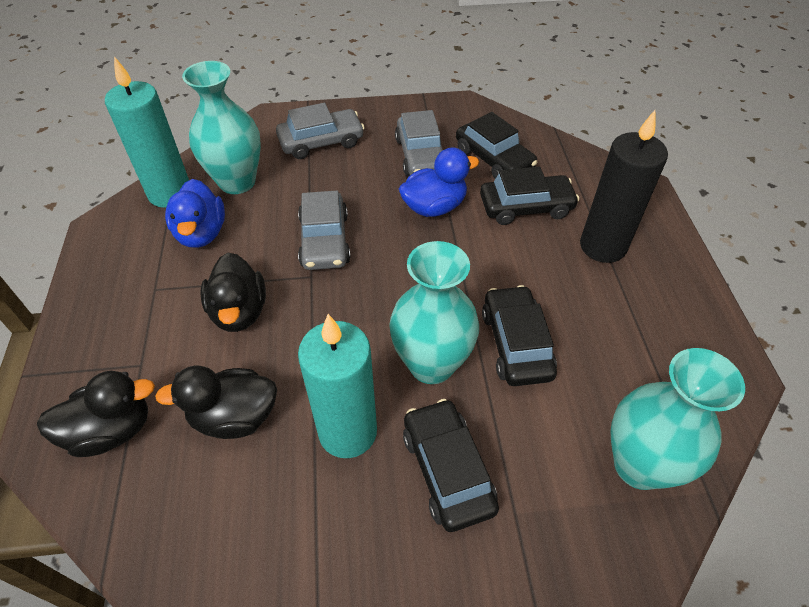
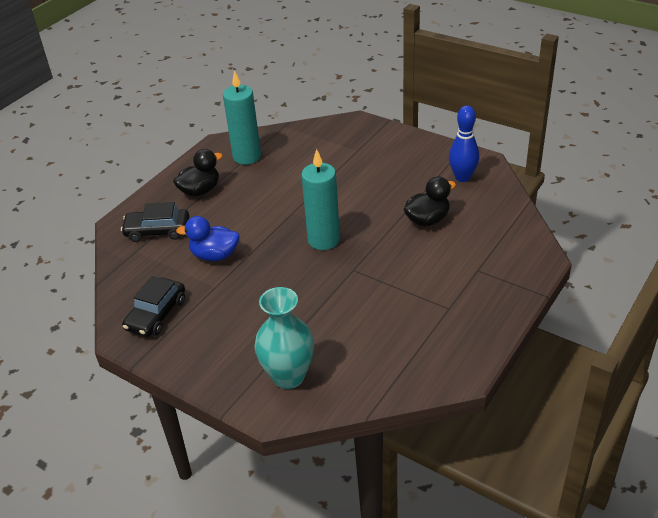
black candle: [580,110,668,263] = 1 -> none = 0
black car: [403,399,499,532] [456,112,538,179] [480,166,579,225] [482,285,557,386] = 4 -> [121,202,189,242] [122,276,185,337] = 2
black duck: [37,371,155,457] [155,366,277,439] [200,253,266,332] = 3 -> [173,149,223,196] [404,176,456,226] = 2
blue bowling pin: none = 0 -> [449,105,479,182] = 1
blue duck: [165,179,225,248] [399,148,480,217] = 2 -> [176,216,240,261] = 1
grey car: [276,103,364,159] [298,190,351,270] [395,110,443,176] = 3 -> none = 0
turquoise vase: [182,61,261,194] [389,241,479,384] [611,348,745,490] = 3 -> [254,287,314,389] = 1

